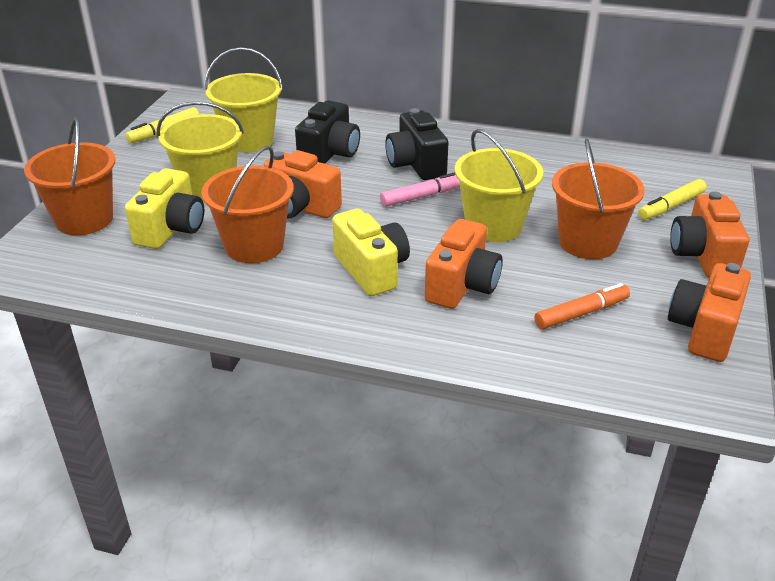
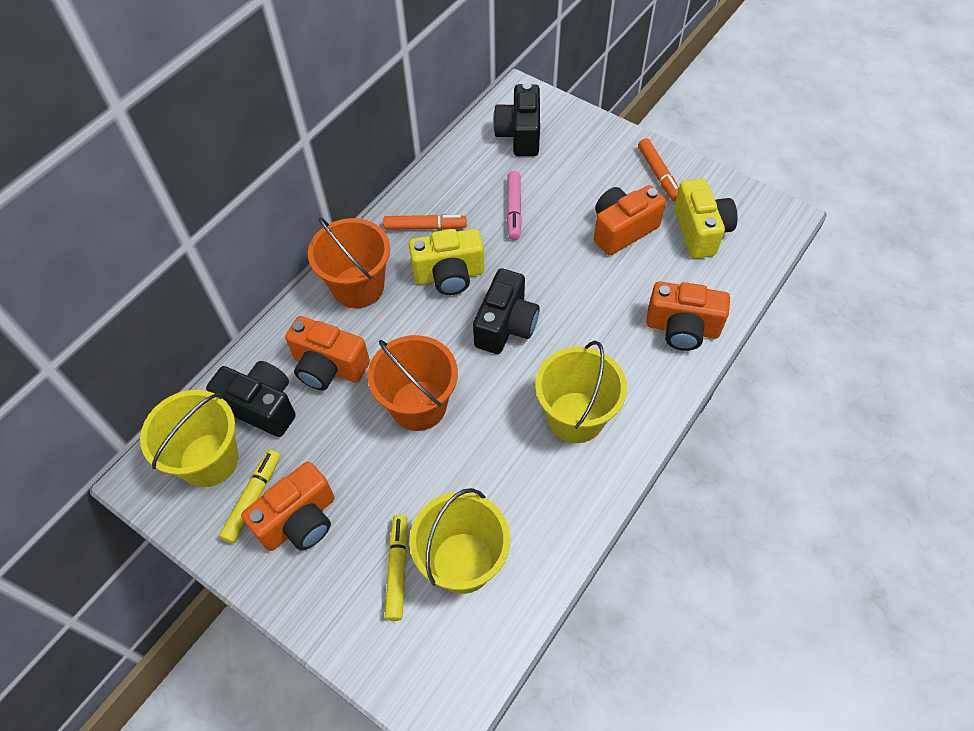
black camera: [295,100,360,164] [385,108,449,180] = 2 -> [206,361,296,437] [473,268,540,354] [493,83,540,156] = 3
orange bucket: [24,118,115,235] [201,146,294,263] [552,138,645,259] = 3 -> [308,217,390,308] [367,335,458,431] = 2
orange marker: [534,283,630,329] = 1 -> [383,214,467,230] [638,138,679,202] = 2

